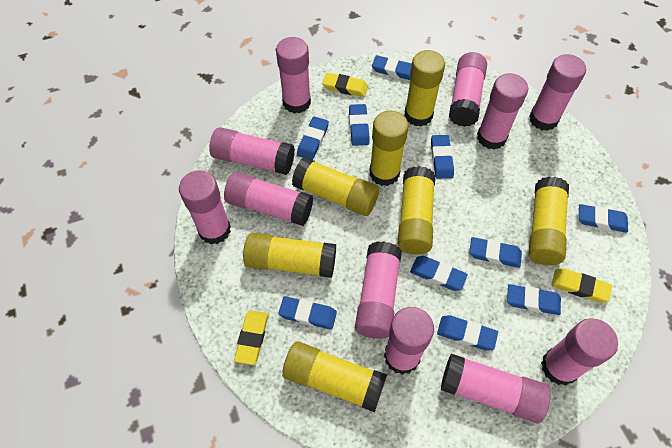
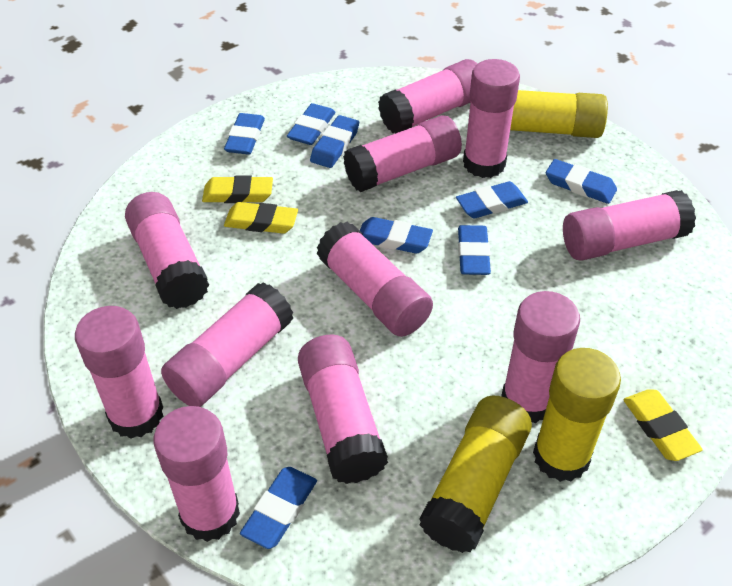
blue eraser: [278,296,337,330] [297,117,329,160] [349,104,370,146] [372,55,412,80] [410,256,468,291] [431,135,454,179] [437,315,498,350] [469,237,522,268] [507,284,561,315] [579,204,628,233] = 10 -> [224,113,265,155] [240,467,317,549] [287,103,335,145] [310,115,359,168] [360,217,433,254] [456,181,528,219] [458,225,491,275] [546,159,617,204] = 8
yellow glue stick: [243,233,336,278] [282,341,387,412] [292,157,379,216] [369,110,409,186] [397,166,435,254] [404,50,445,127] [528,176,569,265] = 7 -> [419,396,532,553] [510,90,608,138] [533,348,621,482] = 3

